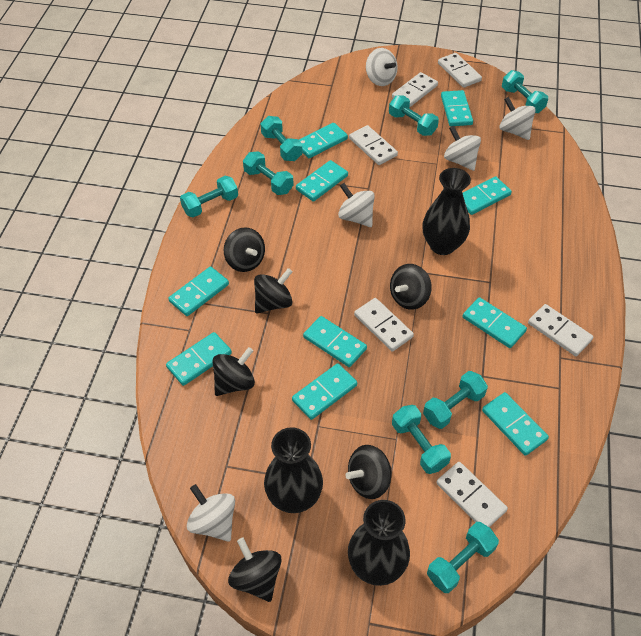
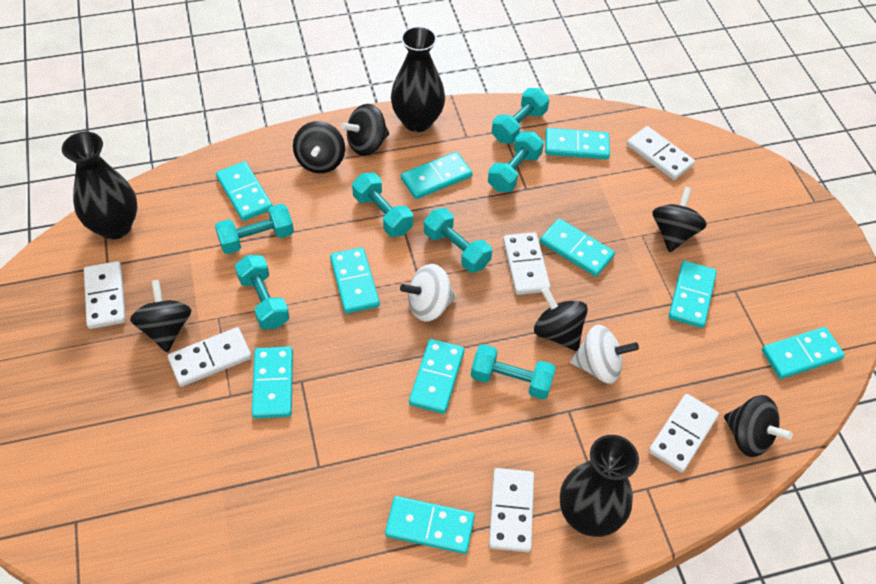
turquoise dumbbell: [180,176,238,217] [243,151,294,195] [261,116,302,161] [389,95,439,136] [392,405,451,474] [423,371,488,429] [427,522,499,593] [502,70,548,113] = 8 -> [215,204,294,254] [235,255,289,329] [352,173,413,237] [424,208,492,273] [471,344,556,399] [488,131,544,192] [491,88,549,144] = 7
white spinning top: [187,484,235,542] [338,183,375,227] [366,48,398,86] [444,125,481,171] [499,97,536,140] = 5 -> [400,264,456,322] [570,325,639,384] = 2

